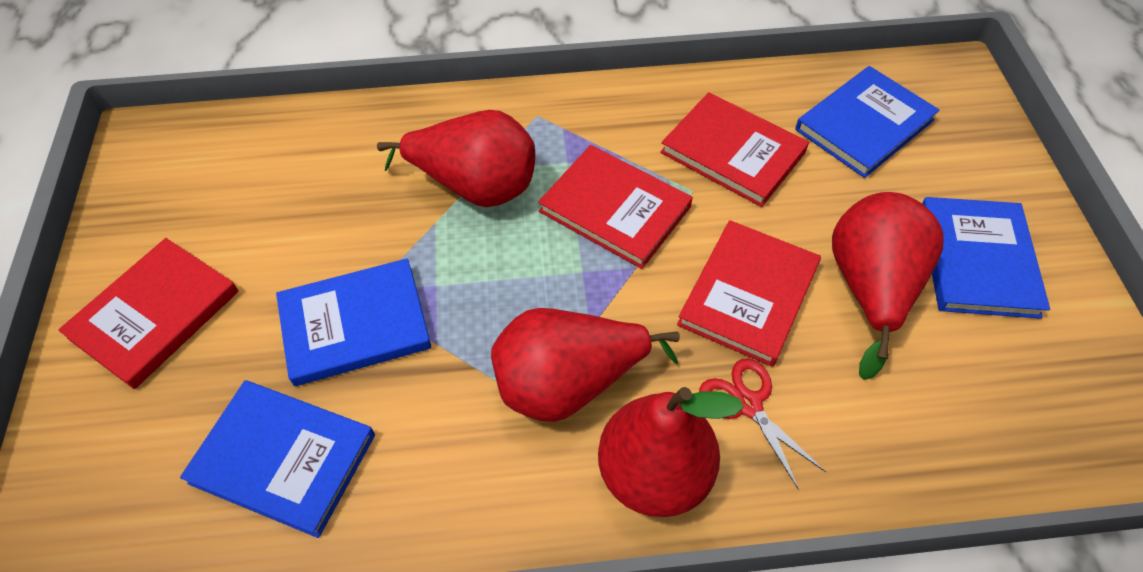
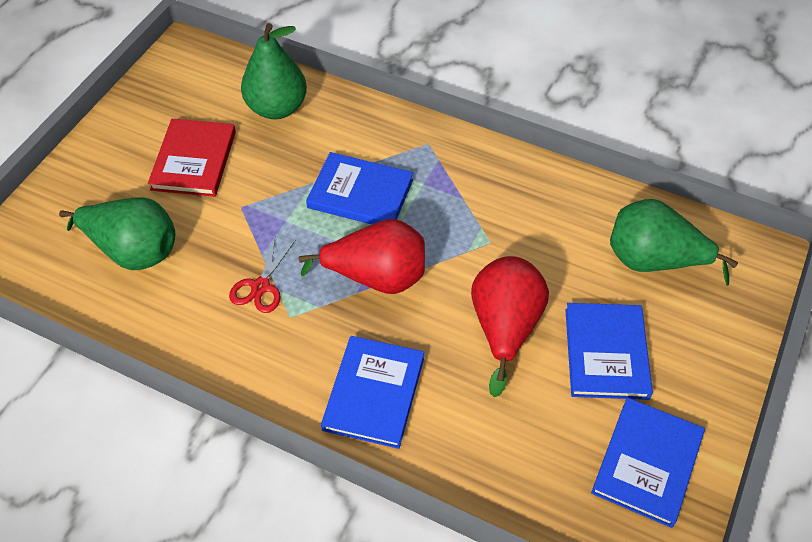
green pear: none = 0 -> [59,197,175,270] [241,23,307,119] [610,199,738,286] = 3
red book: [58,238,239,389] [538,145,693,269] [660,92,809,207] [677,220,821,367] = 4 -> [148,119,236,197] = 1
red pear: [377,110,535,207] [491,308,680,422] [598,387,744,517] [832,192,944,380] = 4 -> [298,219,425,294] [471,256,549,397] = 2

